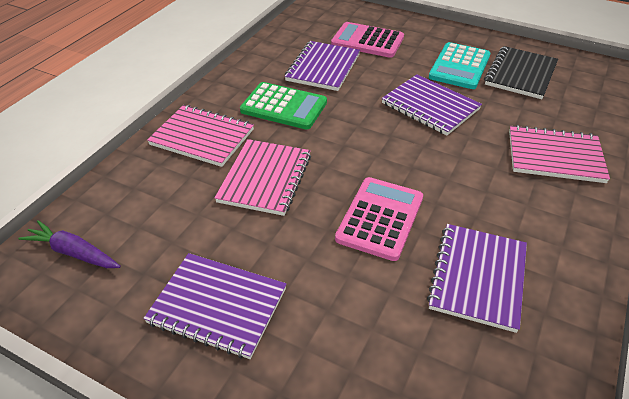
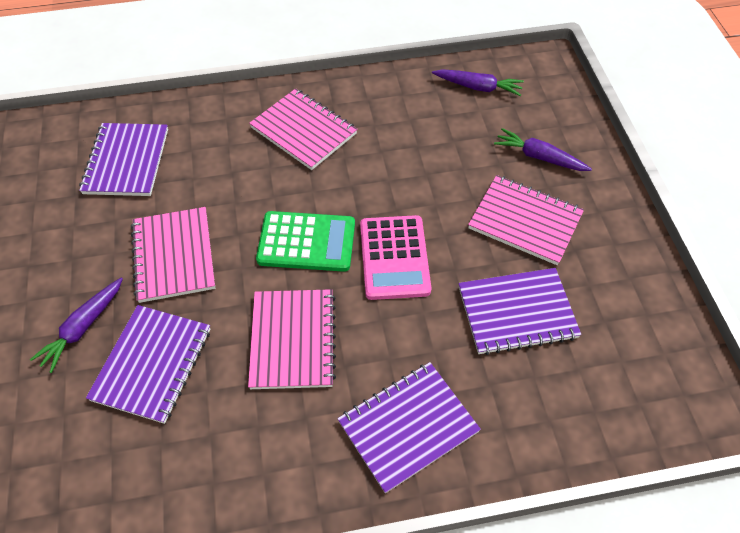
black notebook: [484,46,558,99] = 1 -> none = 0
pink calculator: [331,22,404,58] [335,177,423,261] = 2 -> [360,215,431,300] = 1
pink notebook: [147,105,254,167] [214,139,311,216] [509,125,610,183] = 3 -> [131,207,215,303] [248,289,336,389] [249,88,357,170] [468,175,584,265] = 4
purple carrot: [18,220,121,268] = 1 -> [30,278,123,373] [432,69,524,96] [494,128,592,171] = 3
turquoise calculator: [429,42,491,89] = 1 -> none = 0

